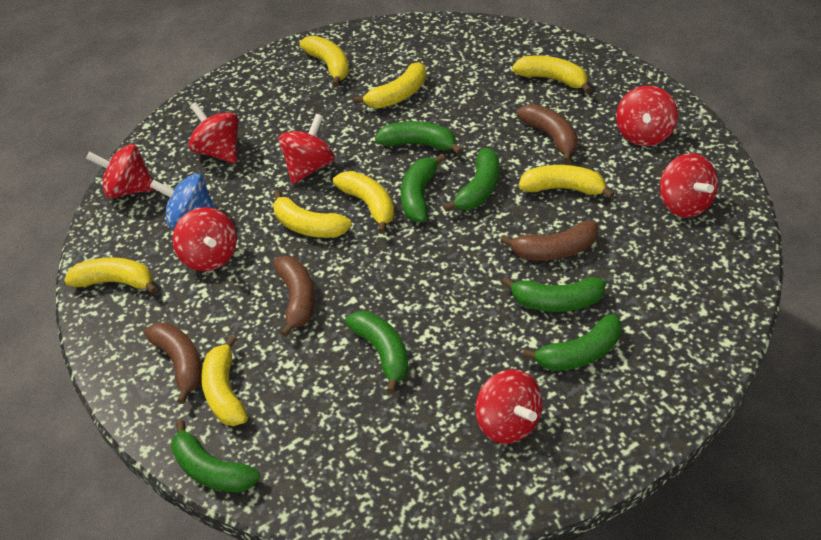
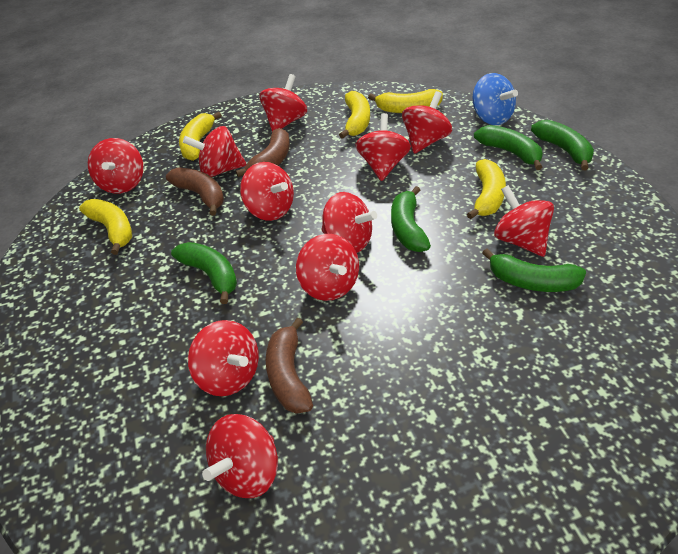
brown banana: [144,322,202,404] [274,256,315,337] [500,221,598,261] [517,104,578,163] = 4 -> [166,167,224,216] [236,128,290,177] [266,317,313,414] = 3
green banana: [171,420,260,492] [345,311,409,394] [375,121,462,155] [401,154,446,222] [443,148,499,212] [502,277,606,312] [522,314,622,371] = 7 -> [171,242,237,304] [391,186,431,252] [474,125,543,170] [482,248,586,292] [531,120,594,170] = 5
red spinning top: [86,144,155,199] [172,207,237,271] [188,102,239,163] [278,114,335,184] [475,369,543,444] [616,86,678,146] [660,153,718,217] = 7 -> [88,138,144,194] [183,126,247,177] [188,320,259,396] [202,414,278,498] [240,162,294,221] [259,74,307,132] [296,234,359,301] [321,192,377,253] [355,113,411,181] [402,91,452,154] [494,185,554,257] = 11
yellow banana: [64,257,158,294] [201,335,248,426] [273,190,352,238] [299,35,349,86] [333,171,395,234] [354,62,426,108] [512,56,592,93] [519,165,614,199] = 8 -> [79,199,132,255] [179,112,222,161] [339,91,370,139] [368,89,443,113] [467,159,506,219] = 5

